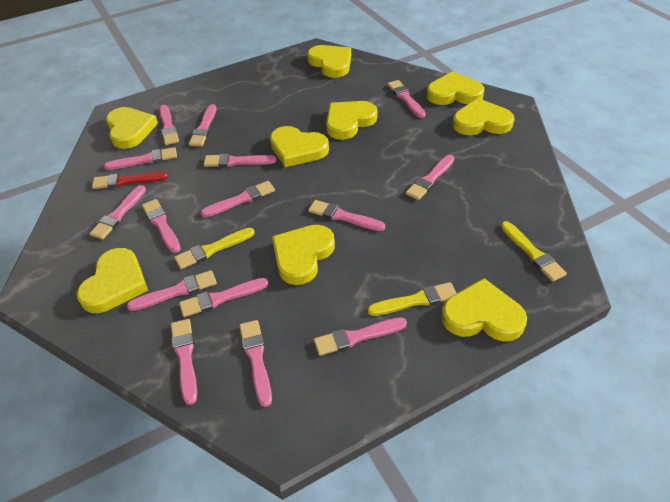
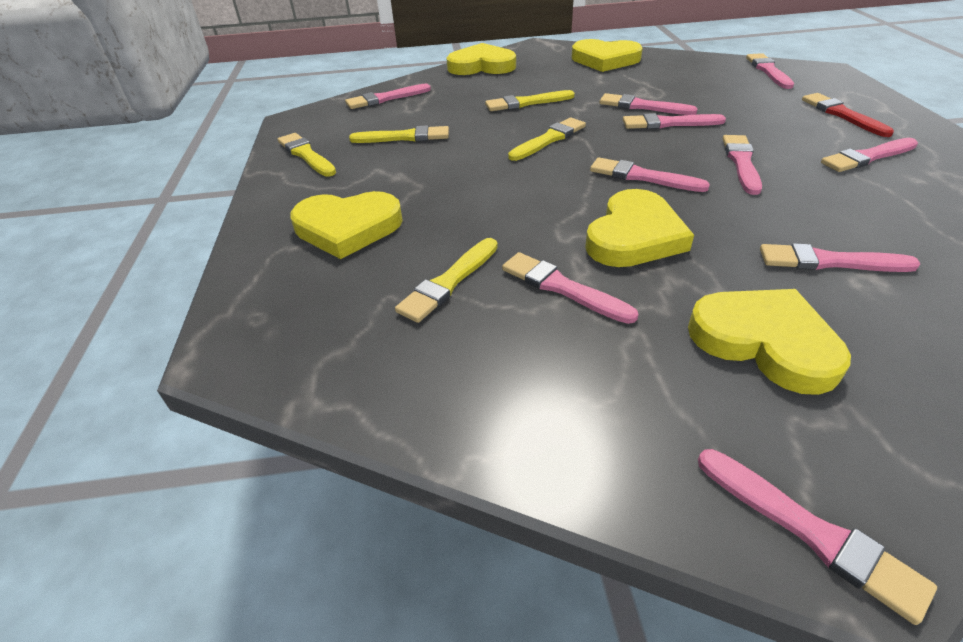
pink brush: [89,185,146,240] [104,147,177,170] [127,270,217,311] [142,199,181,253] [159,105,179,145] [171,319,197,405] [179,278,268,317] [189,104,217,146] [201,181,275,217] [204,154,277,167] [239,320,272,407] [308,200,385,231] [314,318,407,356] [387,80,426,118] [406,155,454,200] = 15 -> [345,83,431,109] [502,252,639,324] [590,157,710,192] [600,93,697,115] [623,113,726,129] [698,449,937,625] [723,135,762,195] [746,53,794,89] [760,243,921,272] [821,138,918,172] = 10
yellow brush: [174,228,255,269] [367,282,456,316] [501,221,567,282] = 3 -> [278,133,336,177] [349,125,449,143] [395,238,498,323] [485,90,575,111] [508,117,586,161] = 5
yellow heart: [77,248,148,313] [106,107,158,149] [270,126,329,167] [272,225,335,285] [308,45,351,78] [326,101,378,140] [427,71,484,105] [441,278,527,341] [453,98,514,135] = 9 -> [290,191,403,259] [446,43,516,75] [572,39,643,72] [585,189,694,267] [688,289,851,395] = 5

